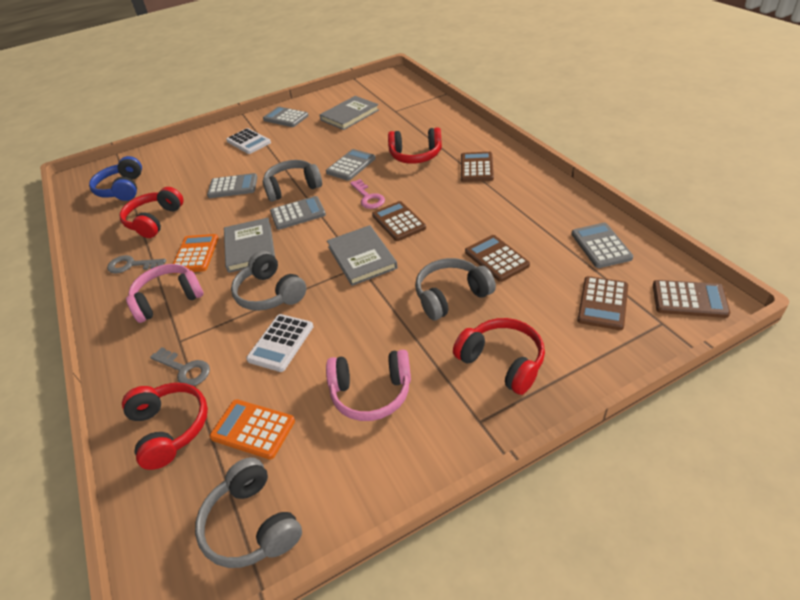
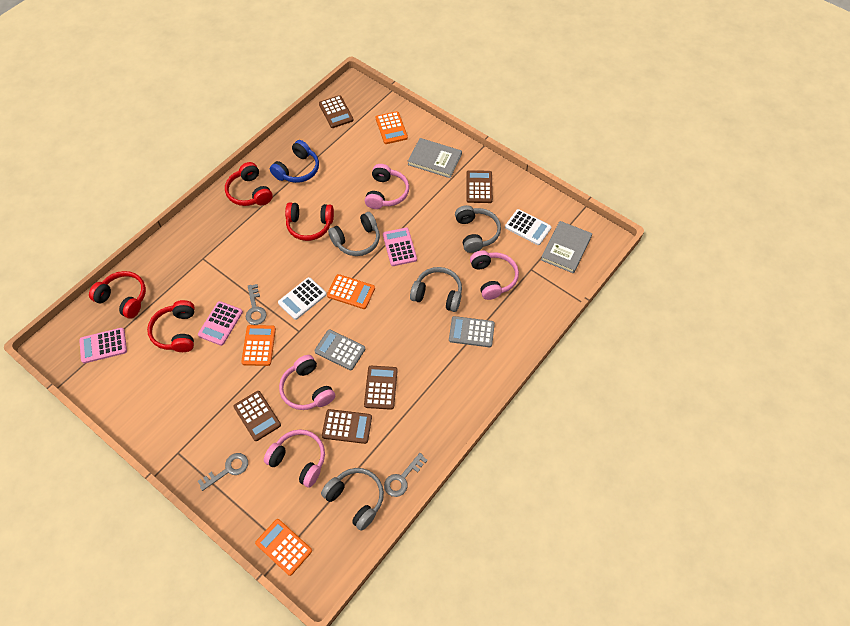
grey book: [224,218,275,273] [320,96,379,130] [327,225,398,286] = 3 -> [408,138,462,178] [541,221,592,274] = 2
grey calculator: [207,173,257,198] [263,107,309,127] [270,196,326,230] [326,149,376,181] [571,223,633,268] = 5 -> [315,330,365,370] [449,316,495,347] = 2
grey key: [107,255,166,274] [150,347,210,386] = 2 -> [198,453,248,491] [246,284,267,325] [384,453,428,497] = 3
orange calculator: [173,234,219,272] [209,399,295,460] = 2 -> [241,325,276,366] [255,519,312,576] [327,274,375,309] [376,111,408,144] = 4
pink calculator: none = 0 -> [79,328,127,363] [198,301,243,346] [383,227,417,266] = 3
pink headphones: [126,264,204,323] [326,350,411,421] = 2 -> [264,430,325,487] [279,355,335,410] [365,164,409,209] [470,251,519,300] = 4
pink key: [350,179,385,209] = 1 -> none = 0

